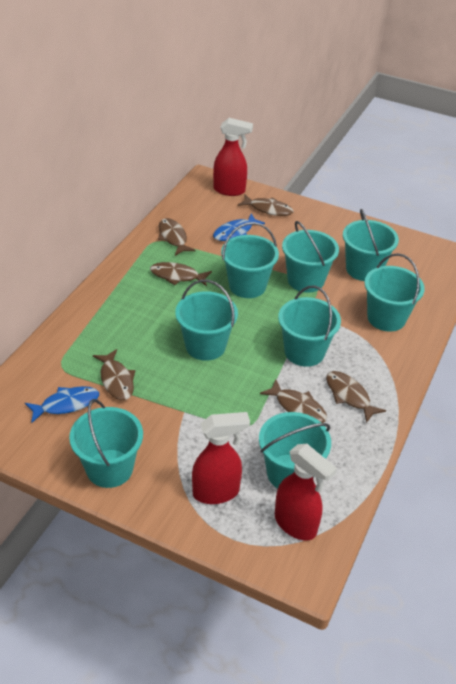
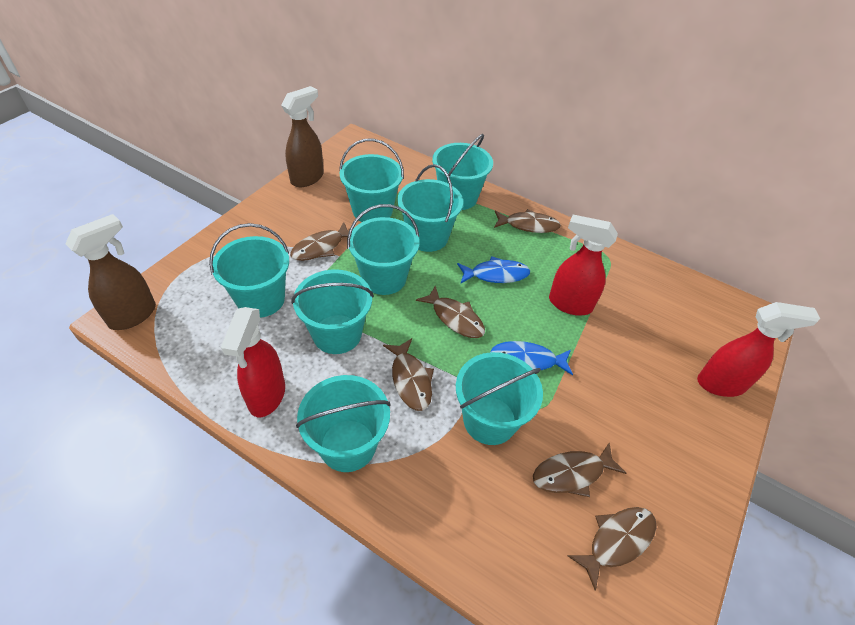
brown spray bottle: none = 0 -> [65,214,156,330] [281,86,324,187] = 2

